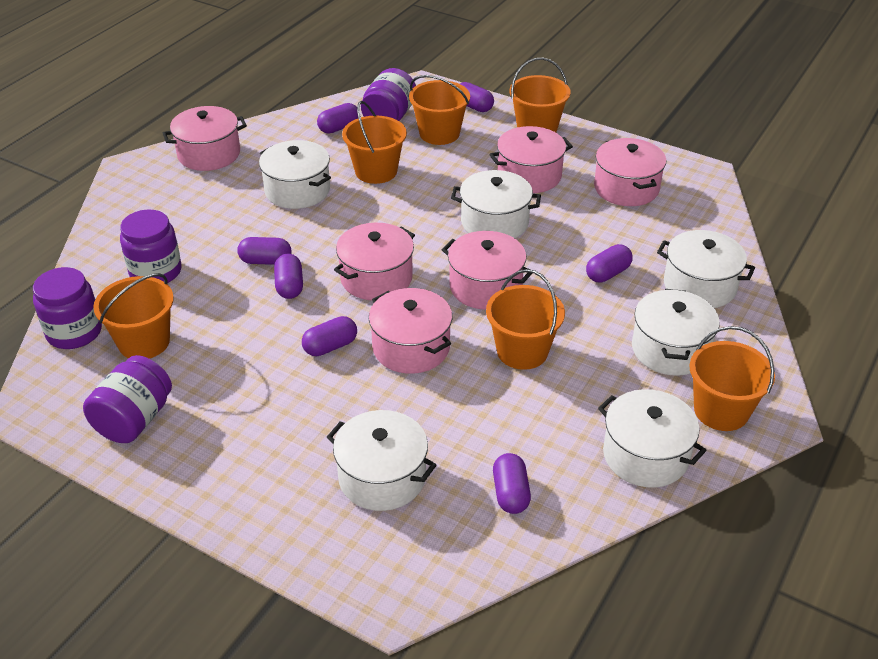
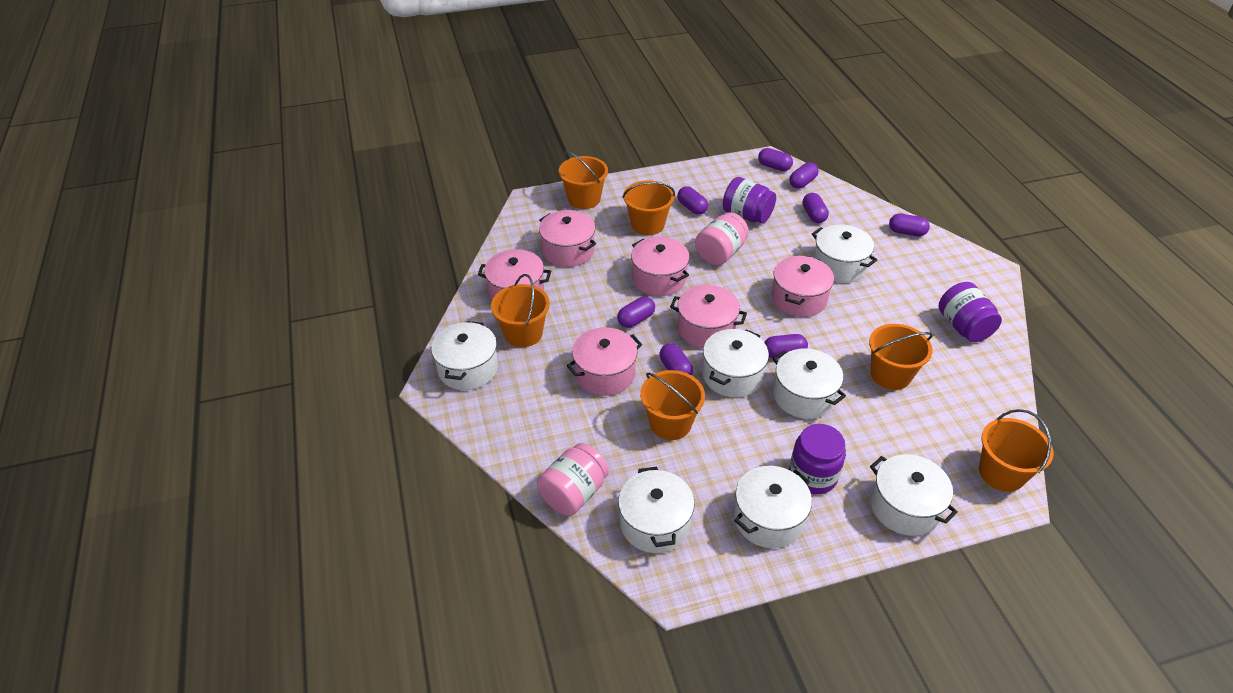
pink jar: none = 0 -> [537,443,609,516] [695,212,749,265] = 2
purple capsule: [237,237,291,265] [274,254,303,299] [302,316,357,356] [317,103,358,133] [460,82,494,112] [493,453,531,514] [586,244,633,283] = 7 -> [617,296,655,328] [660,343,693,375] [677,186,708,215] [758,148,793,171] [764,334,808,358] [789,162,819,189] [803,193,829,223] [889,213,930,236] = 8
purple jar: [33,267,102,349] [83,355,172,443] [120,210,181,283] [361,68,416,121] = 4 -> [723,177,776,223] [789,424,846,494] [938,282,1002,342] = 3
white pot: [259,140,331,209] [327,410,436,511] [451,170,541,238] [598,389,707,488] [632,289,720,376] [657,230,755,308] = 6 -> [431,321,498,390] [618,467,695,553] [703,329,769,397] [734,466,812,548] [773,348,846,419] [812,224,877,283] [870,454,958,536] = 7

